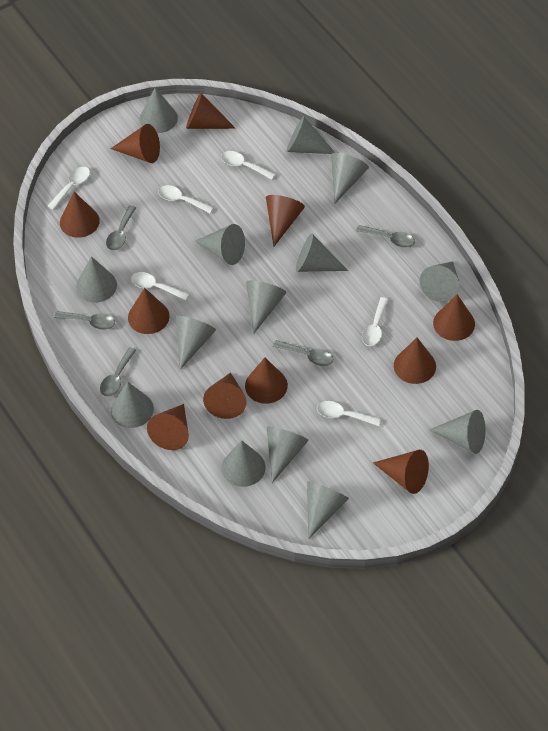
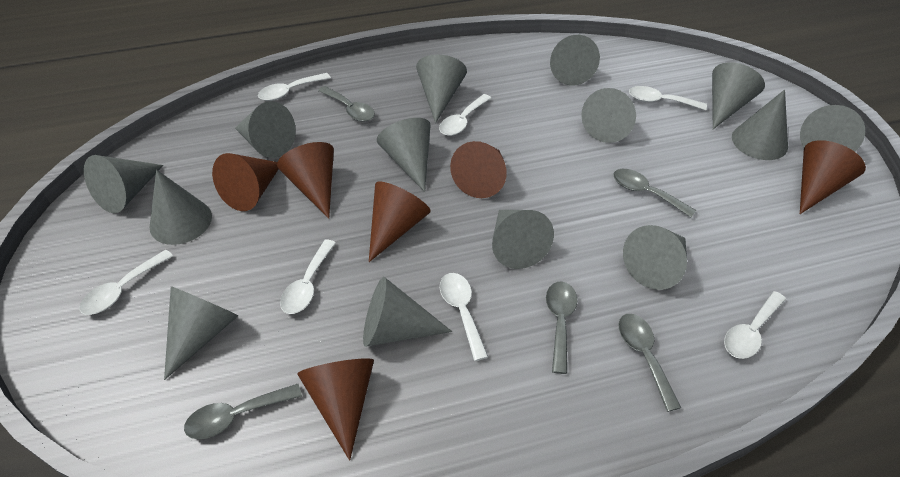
brown cone: [60,192,100,238] [111,124,160,163] [128,288,170,334] [147,404,189,450] [186,93,236,129] [203,373,246,419] [245,357,288,404] [266,195,305,246] [373,450,429,494] [394,338,436,384] [433,294,475,341] = 11 -> [212,153,278,211] [277,142,334,219] [297,358,374,460] [369,182,431,262] [450,141,507,198] [800,140,866,214] = 6
white spoon: [48,167,90,210] [131,272,189,301] [158,185,213,213] [221,151,276,180] [317,401,381,426] [362,297,389,346] = 6 -> [79,250,173,315] [258,73,331,101] [280,239,336,314] [439,94,491,136] [440,273,488,361] [629,86,707,111] [724,291,786,359] = 7

